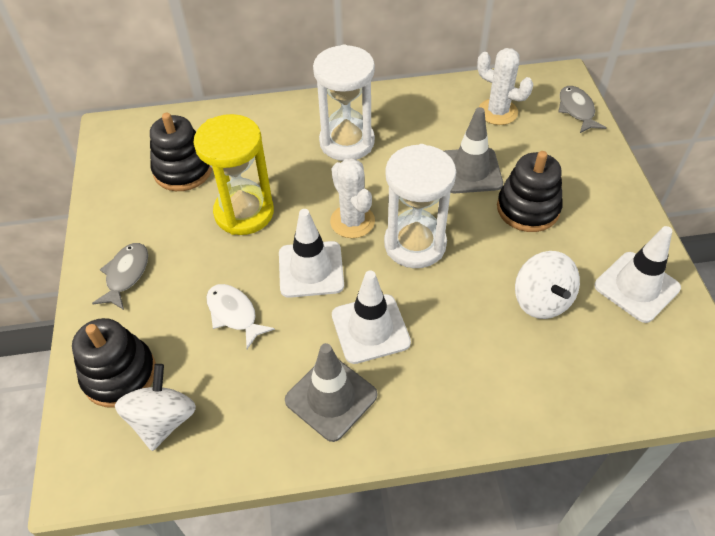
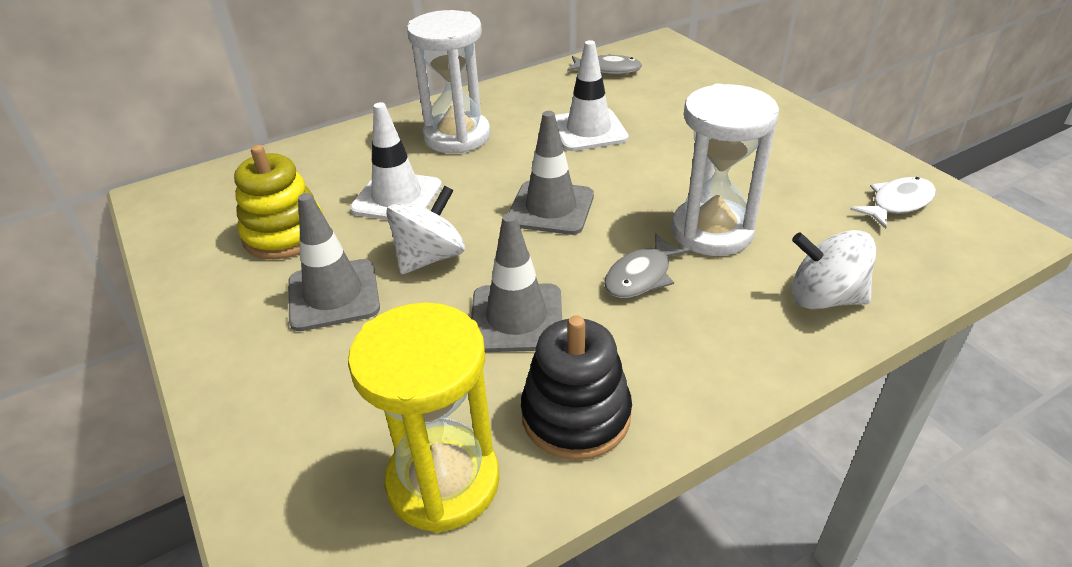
black stacking toy: [72,318,156,408] [150,113,212,191] [497,151,563,232] = 3 -> [521,315,632,460] = 1
grey traffic cone: [285,343,378,442] [444,107,503,193] = 2 -> [288,193,380,331] [471,213,562,352] [508,111,594,235] = 3
white cactus: [330,158,375,238] [477,48,533,125] = 2 -> none = 0
white traffic cone: [279,209,344,298] [332,270,411,364] [594,226,681,323] = 3 -> [350,102,442,220] [555,40,629,151] = 2
yellow stacking toy: none = 0 -> [234,145,323,259] = 1

